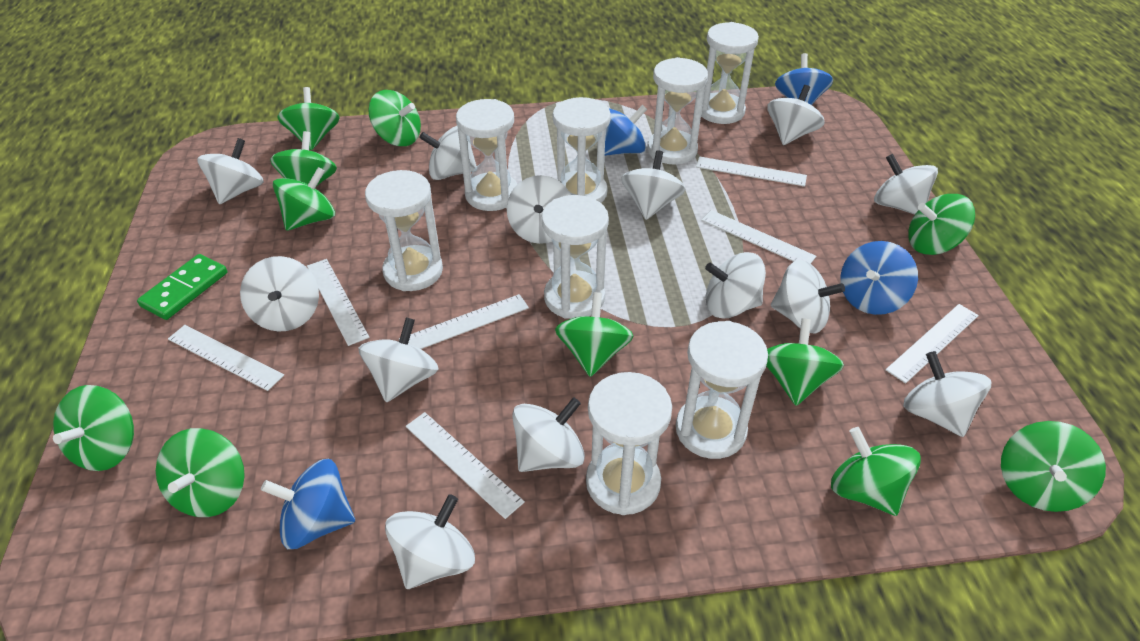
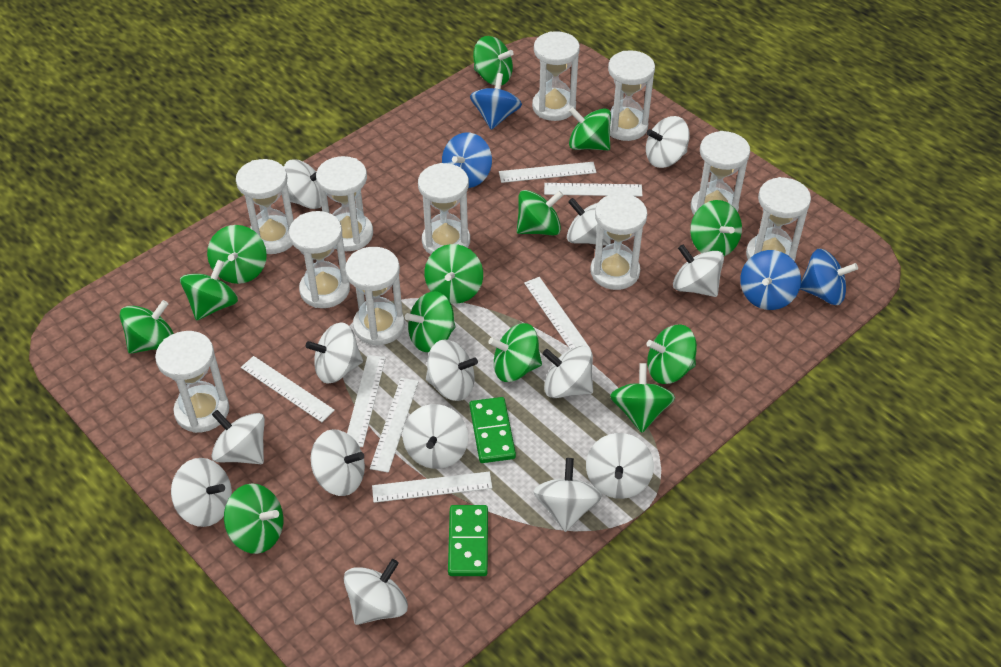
green domino: [137,254,227,320] = 1 -> [448,505,488,576] [469,397,516,463] = 2
green spinning top: [53,385,134,471] [156,428,245,517] [270,131,337,187] [273,167,335,231] [277,87,340,150] [368,90,421,146] [555,292,634,377] [766,318,844,406] [831,427,921,516] [908,194,975,255] [1001,421,1106,512] = 11 -> [120,300,174,354] [180,260,238,321] [207,225,267,284] [224,483,283,554] [405,291,456,352] [424,244,483,304] [473,36,514,85] [488,323,542,382] [517,190,563,235] [569,107,611,150] [610,363,675,433] [646,324,697,384] [690,200,742,256] = 13
white hourglass: [365,170,443,291] [456,99,517,211] [542,195,609,319] [553,97,611,203] [586,372,672,515] [647,57,708,165] [676,321,768,459] [701,22,759,124] = 8 -> [155,331,229,433] [236,159,294,254] [289,211,350,308] [316,156,373,251] [345,247,405,346] [418,163,470,255] [532,31,580,121] [590,193,647,290] [608,50,655,141] [691,131,750,215] [746,177,811,261] = 11
white spinning top: [197,138,264,204] [240,256,319,332] [359,317,438,402] [385,494,475,589] [419,126,477,180] [507,175,571,244] [512,397,585,472] [621,150,686,220] [705,252,766,319] [767,85,825,145] [771,260,845,334] [874,154,938,215] [903,351,991,437] = 13 -> [171,458,232,527] [211,410,265,464] [284,159,322,209] [306,322,363,384] [311,429,365,496] [344,559,408,625] [403,404,468,469] [426,339,478,401] [533,458,602,532] [542,346,593,398] [567,198,611,246] [586,433,654,499] [646,116,690,168] [673,244,724,297] = 14

